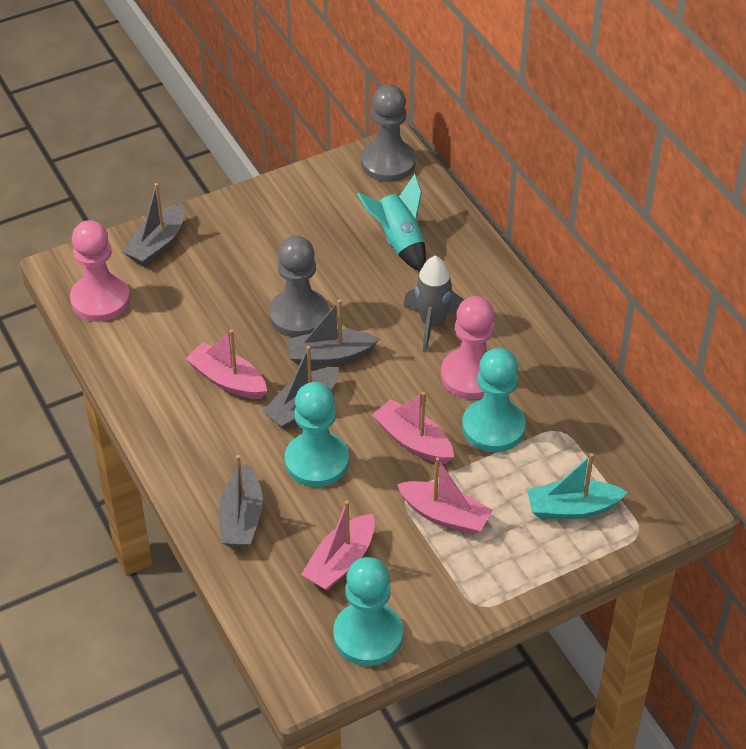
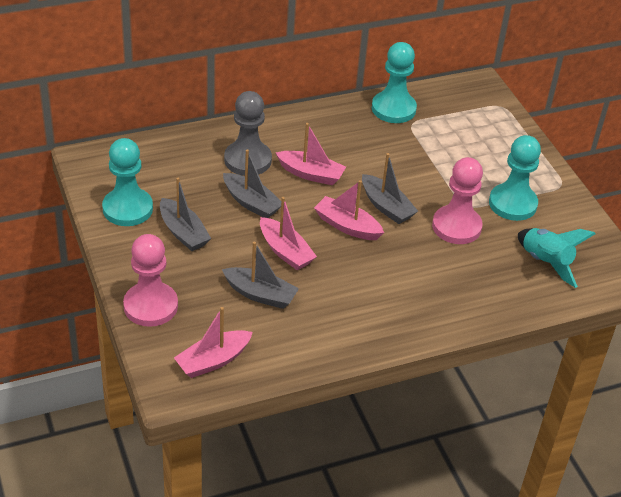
grey pawn: [269,236,329,337] [361,84,416,182] = 2 -> [224,91,272,176] = 1
grey rocket: [403,256,464,352] = 1 -> none = 0
turquoise boat: [527,453,628,519] = 1 -> none = 0

